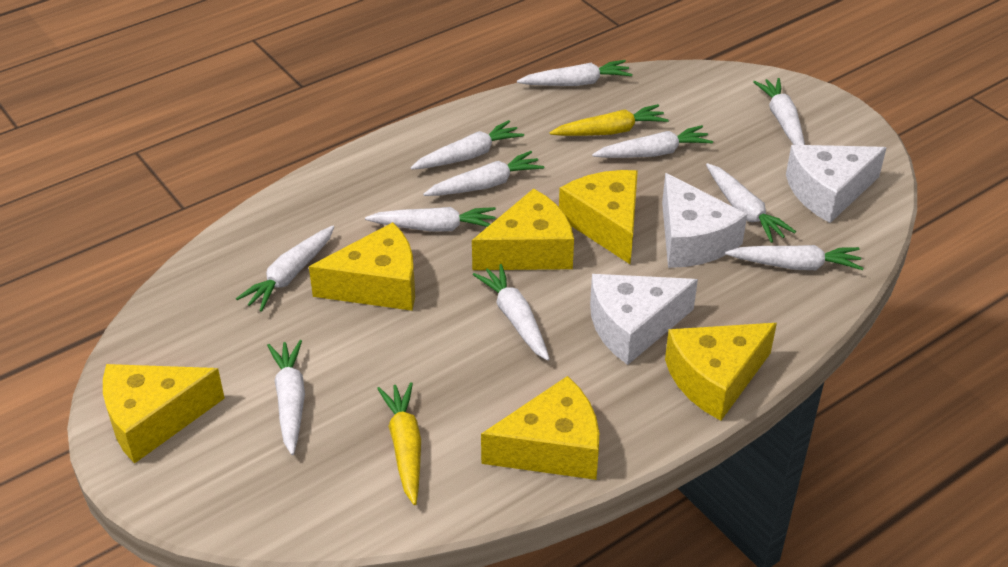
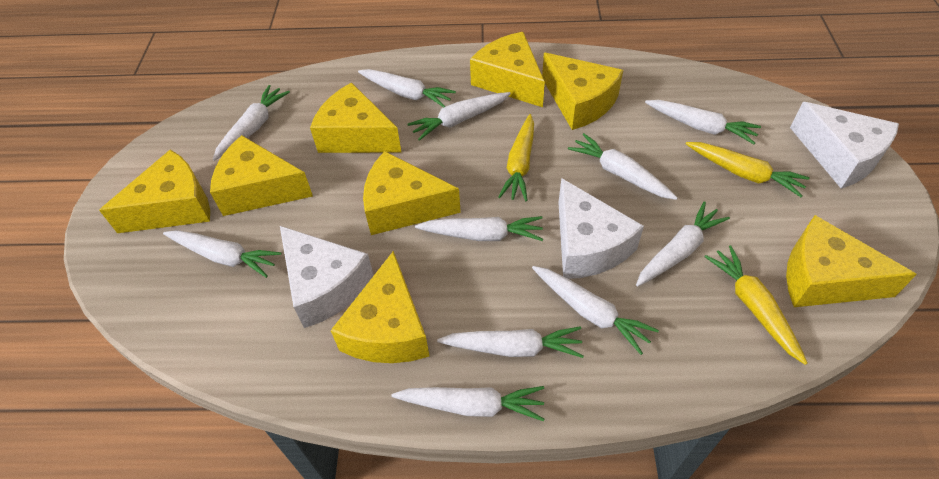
yellow carrot: [377,382,421,505] [549,104,669,136] = 2 -> [498,114,534,201] [686,142,810,197] [705,246,807,365] = 3
yellow cheese: [103,364,225,463] [309,222,415,311] [472,188,574,270] [481,376,599,480] [559,170,638,264] [665,323,777,421] = 6 -> [99,150,210,233] [210,135,313,216] [310,83,402,153] [330,251,429,363] [363,151,461,235] [470,32,545,107] [542,53,623,130] [786,215,917,307] = 8

